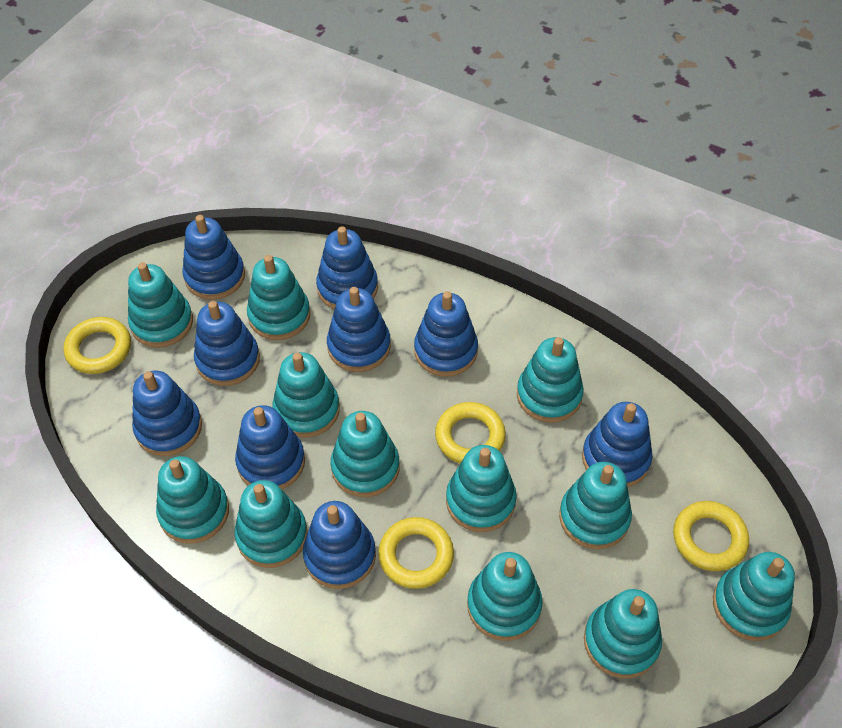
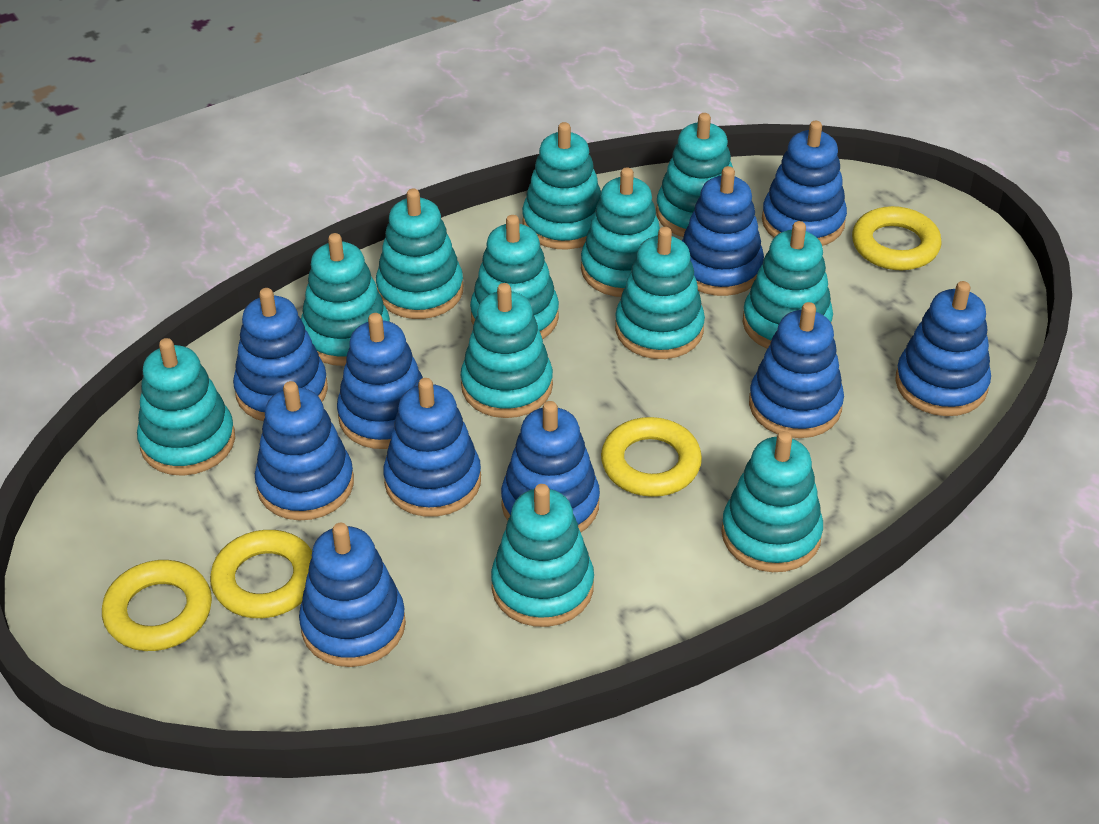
blue stacking toy: [132,371,202,456] [183,215,245,300] [194,301,260,386] [235,405,305,490] [303,501,376,589] [316,226,378,309] [327,287,391,372] [414,291,478,377] [582,402,652,487] = 9 -> [233,288,328,421] [255,381,354,520] [299,523,406,667] [337,313,423,449] [383,378,481,517] [501,401,600,532] [682,166,764,296] [749,302,844,438] [762,121,847,246] [895,281,991,416] = 10

